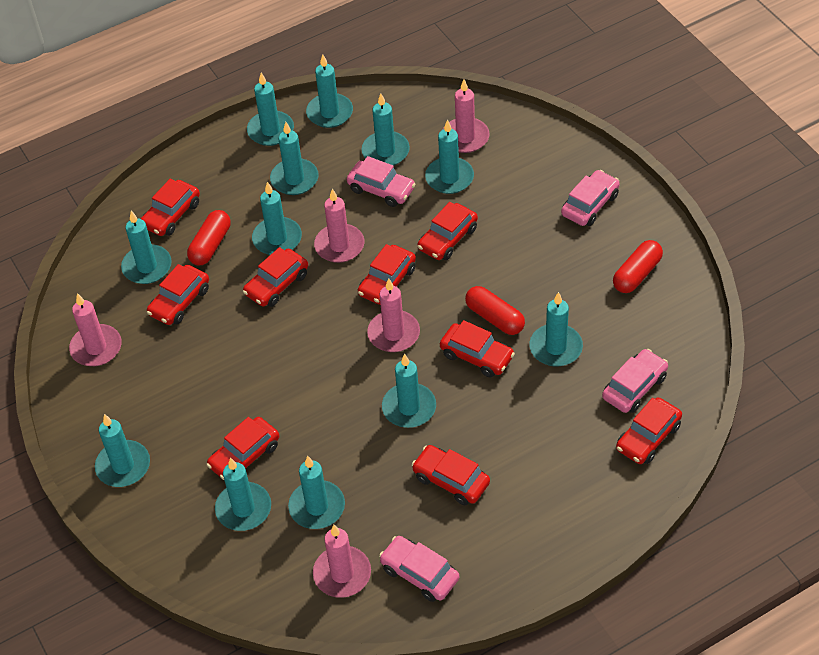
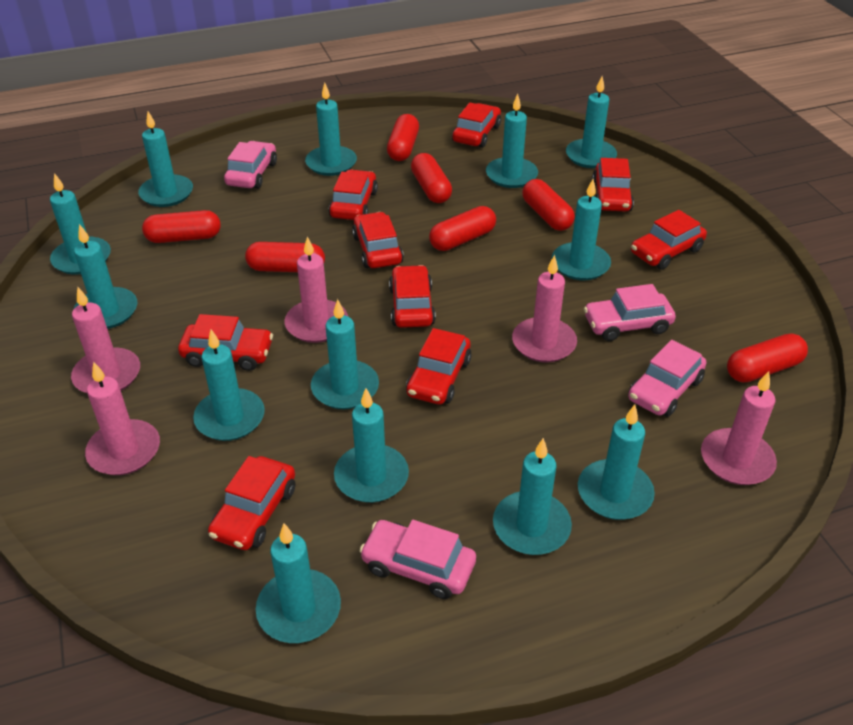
red capsule: [187,210,231,265] [465,286,525,335] [613,240,663,293] = 3 -> [142,210,221,243] [245,242,325,272] [387,114,419,161] [411,153,452,203] [429,206,496,251] [522,179,575,231] [727,333,808,383] = 7
turquoise candle: [95,414,150,487] [121,211,172,284] [215,457,271,531] [247,73,294,146] [252,182,302,255] [270,122,319,195] [288,456,345,529] [306,54,353,128] [362,93,410,166] [382,354,436,428] [425,119,474,194] [529,292,583,367] = 12 -> [50,173,111,275] [73,224,138,329] [138,112,193,207] [193,330,265,441] [256,524,341,643] [305,83,357,176] [311,299,379,409] [334,388,409,503] [486,94,538,188] [493,438,572,555] [552,179,611,280] [566,76,617,168] [578,405,655,520] = 13

